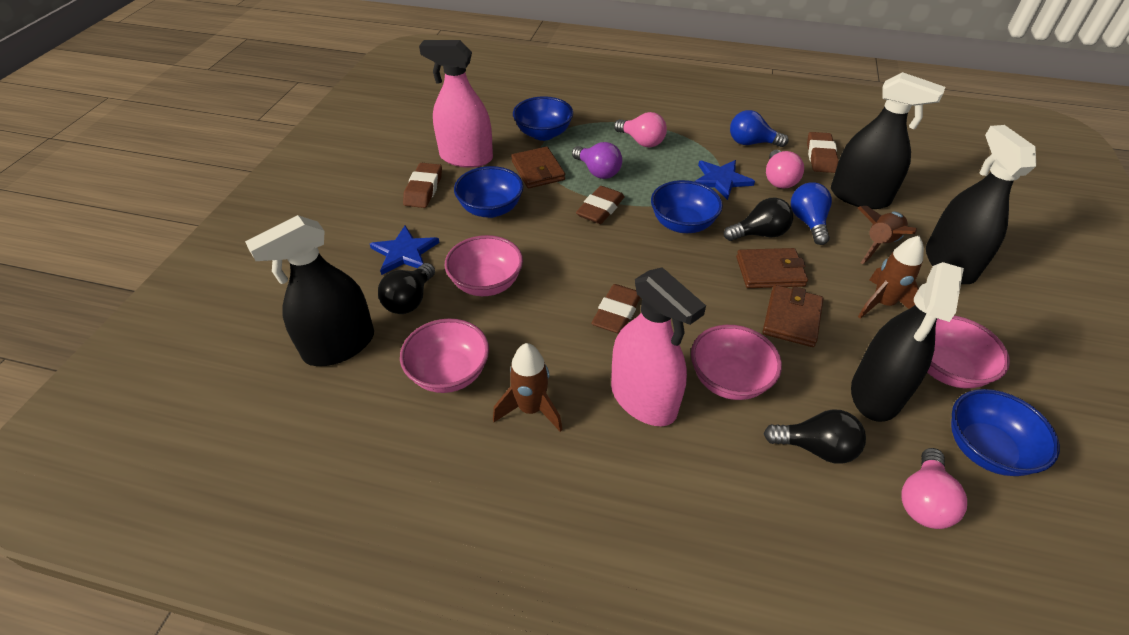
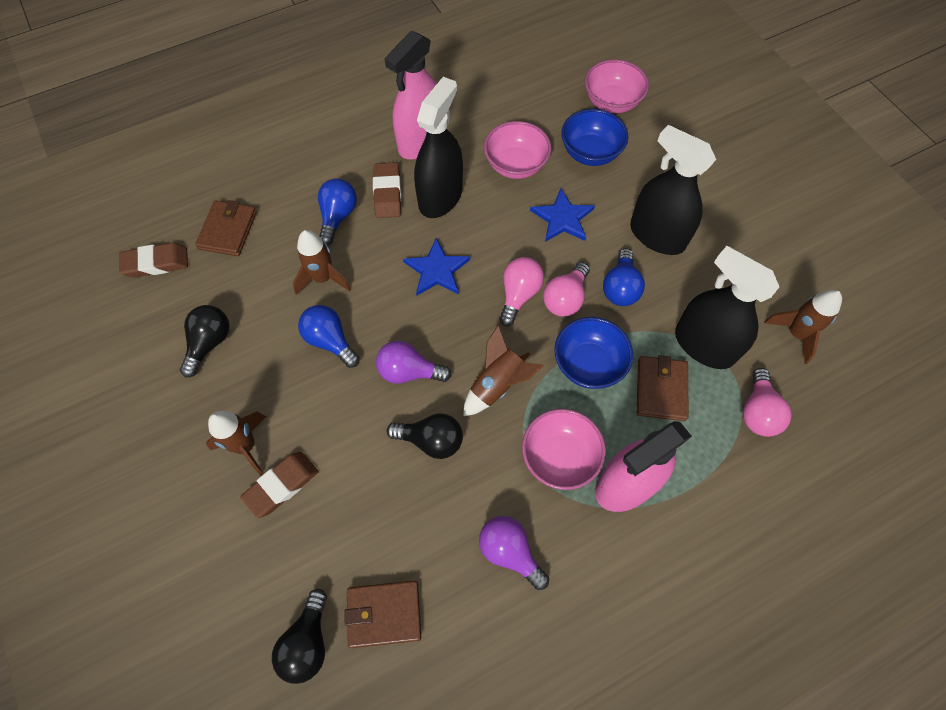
black spray bottle: [245,215,374,366] [831,72,945,209] [851,262,964,422] [926,125,1036,284] = 4 -> [414,77,463,218] [630,125,716,255] [675,246,779,369] = 3
blue bowl: [454,166,524,218] [513,96,573,141] [651,180,723,233] [951,389,1060,476] = 4 -> [554,317,633,389] [561,109,628,166] = 2
blue light bulb: [730,110,789,147] [791,182,832,245] = 2 -> [298,305,360,368] [318,179,357,245] [603,248,645,306] = 3
brown eraser: [403,163,442,208] [576,186,625,224] [591,284,641,334] [807,132,839,173] = 4 -> [119,243,188,277] [240,452,318,518] [373,162,401,218] = 3
brown rocket: [493,343,563,432] [858,206,917,264] [858,236,924,319] = 3 -> [206,411,266,475] [293,230,351,295] [463,326,544,416] [764,290,842,364] = 4
pink bowl: [400,318,489,393] [445,235,523,296] [691,325,782,400] [927,315,1010,388] = 4 -> [484,121,551,179] [522,409,606,490] [585,59,649,113] = 3
purple light bulb: [572,142,622,179] = 1 -> [376,341,452,384] [479,516,549,590] = 2

